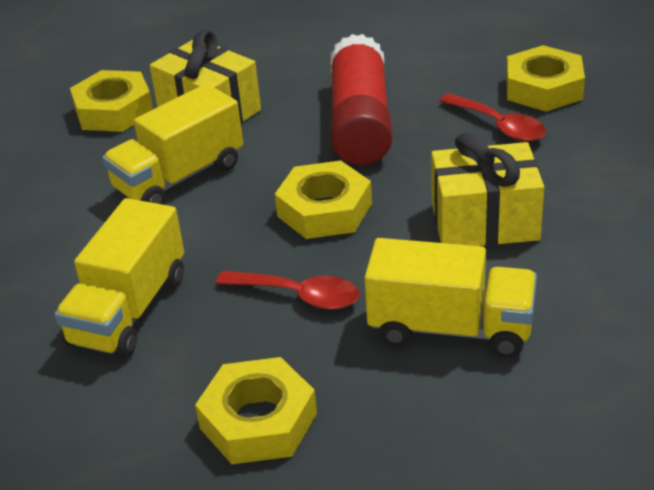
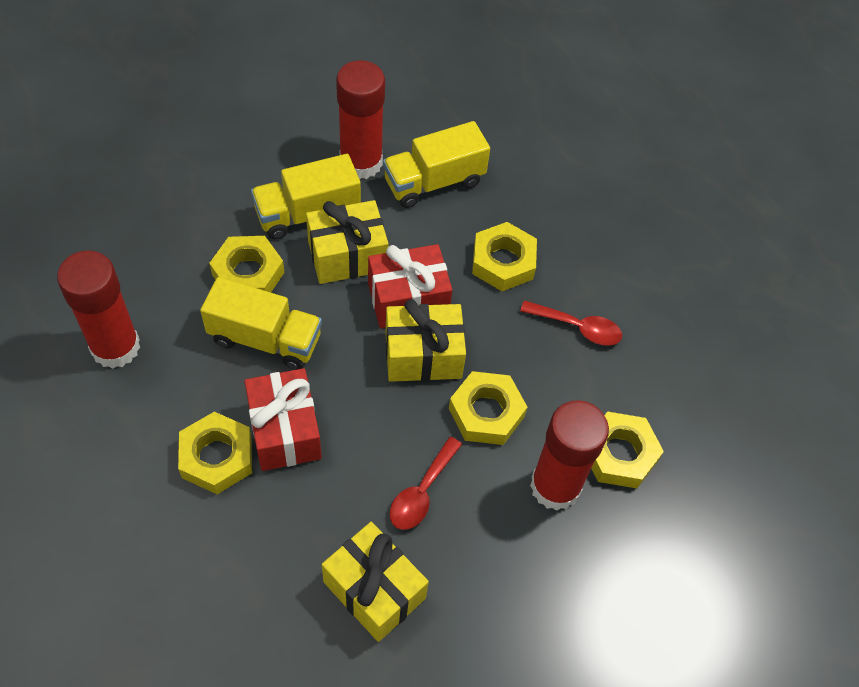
red gift: none = 0 -> [244,368,322,471] [368,244,453,329] = 2
red glue stick: [331,34,392,165] = 1 -> [57,250,140,369] [336,60,385,179] [530,400,609,511] = 3
yellow gift: [150,29,261,124] [431,132,544,246] = 2 -> [306,200,389,284] [322,522,429,642] [386,299,466,382] = 3
yellow nut: [70,70,153,132] [195,357,317,464] [275,161,372,239] [506,45,585,112] = 4 -> [178,412,252,494] [209,236,285,292] [449,371,527,445] [472,222,537,291] [591,412,664,488] = 5

